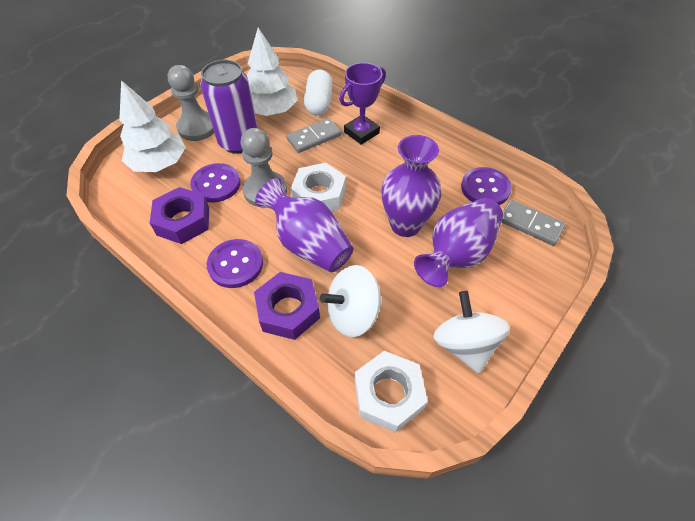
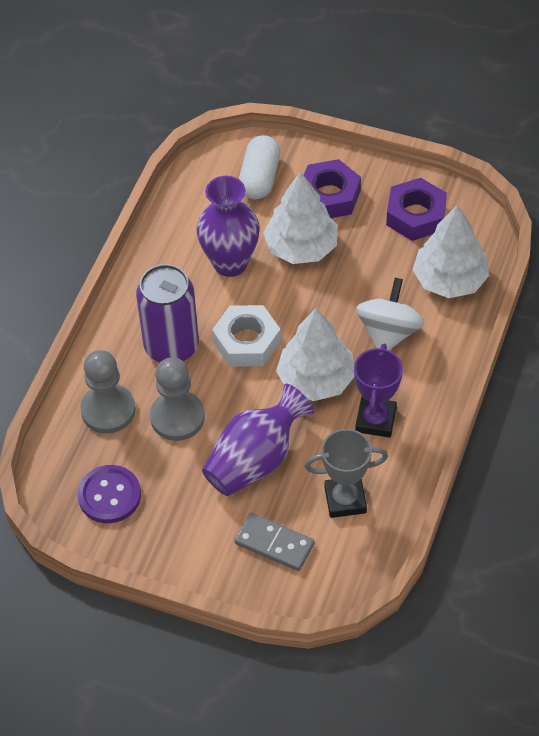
grey domino: [286,118,342,153] [501,200,565,246] = 2 -> [234,513,315,571] = 1
grey trophy: none = 0 -> [304,429,388,518] = 1
purple button: [190,163,240,203] [207,239,263,288] [461,167,512,205] = 3 -> [77,465,141,523] = 1
purple vase: [255,178,353,272] [381,135,442,237] [414,198,503,287] = 3 -> [196,176,260,277] [202,384,314,496] = 2
white nut: [291,163,346,211] [355,351,428,433] = 2 -> [212,305,281,367] = 1
white spinning top: [320,265,382,337] [434,291,510,373] = 2 -> [356,278,424,350] = 1
white tree: [119,80,186,172] [247,28,297,116] = 2 -> [263,171,338,264] [276,308,354,401] [412,205,489,298] = 3

